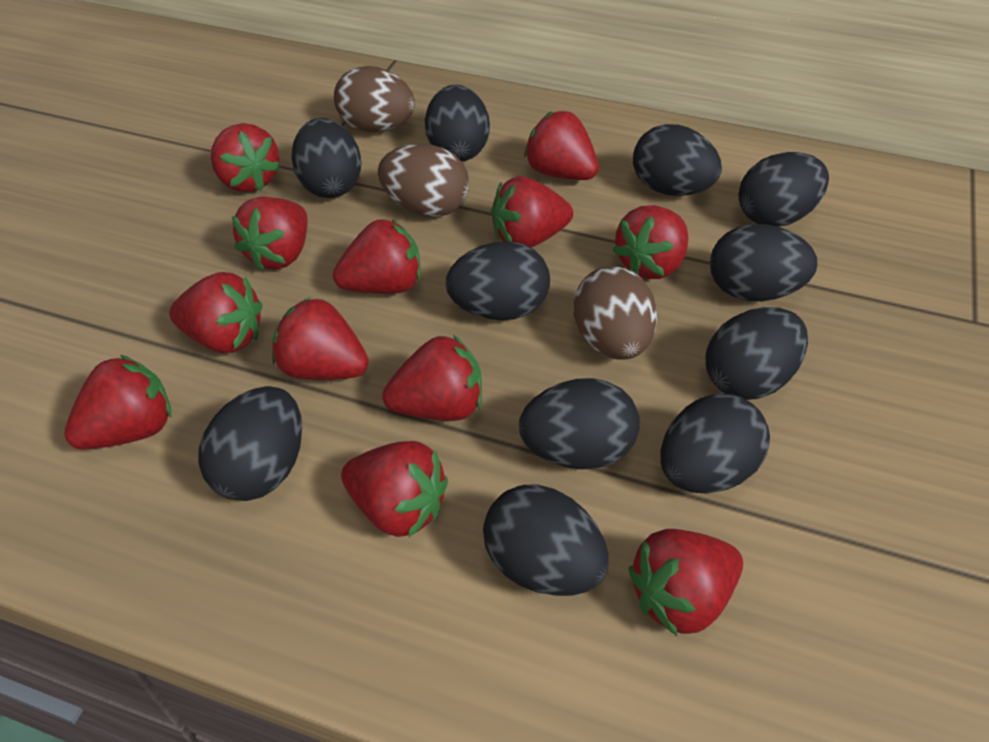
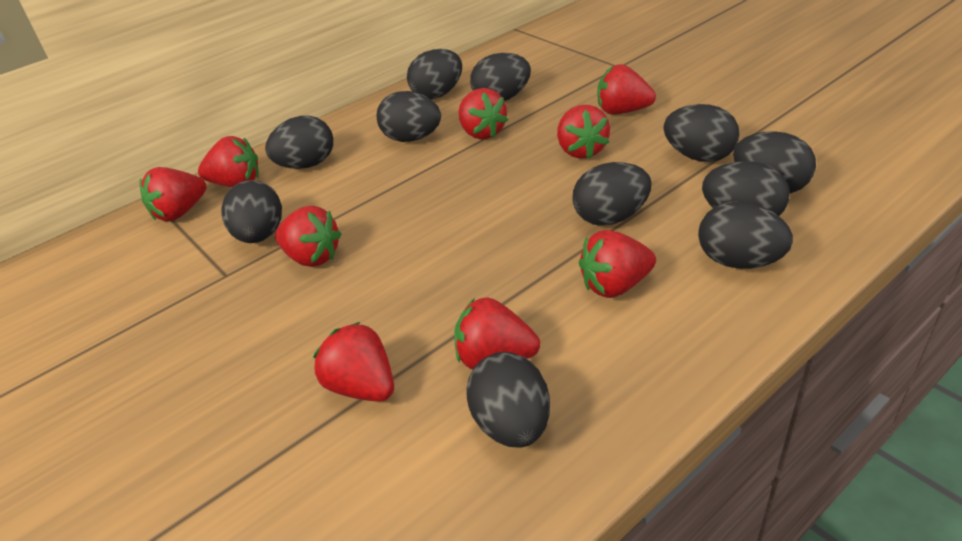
brown egg: [334,66,415,132] [378,144,469,217] [573,266,657,360] = 3 -> none = 0
red strawberry: [64,355,171,450] [169,272,262,353] [211,123,281,192] [232,197,308,270] [272,297,369,380] [333,219,421,294] [341,441,448,537] [382,335,482,421] [491,176,573,247] [524,111,599,180] [613,205,688,279] [629,529,743,636] = 12 -> [140,167,207,221] [198,136,259,187] [275,206,342,267] [313,322,394,402] [454,297,540,369] [459,88,508,139] [557,105,610,159] [579,230,656,298] [597,64,656,115] = 9

